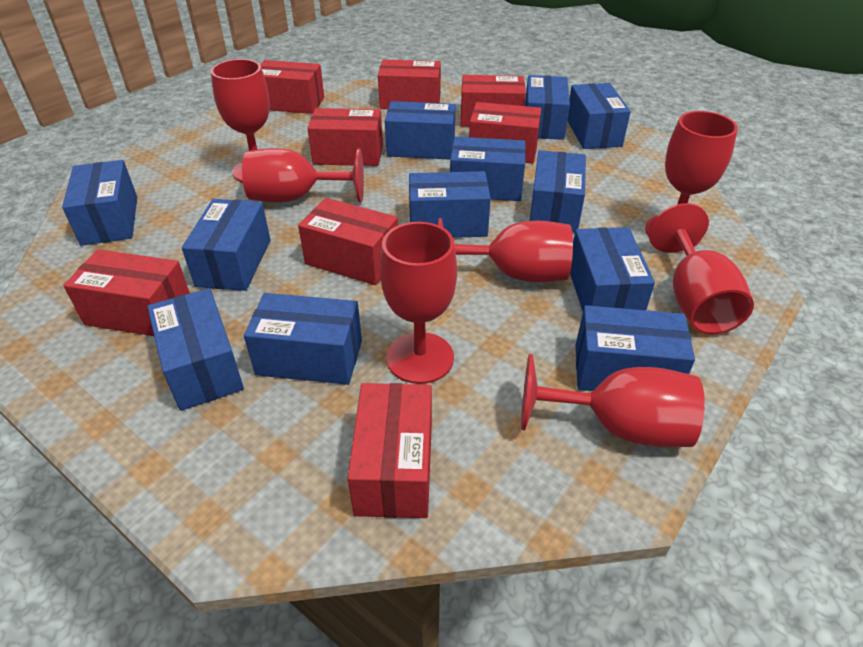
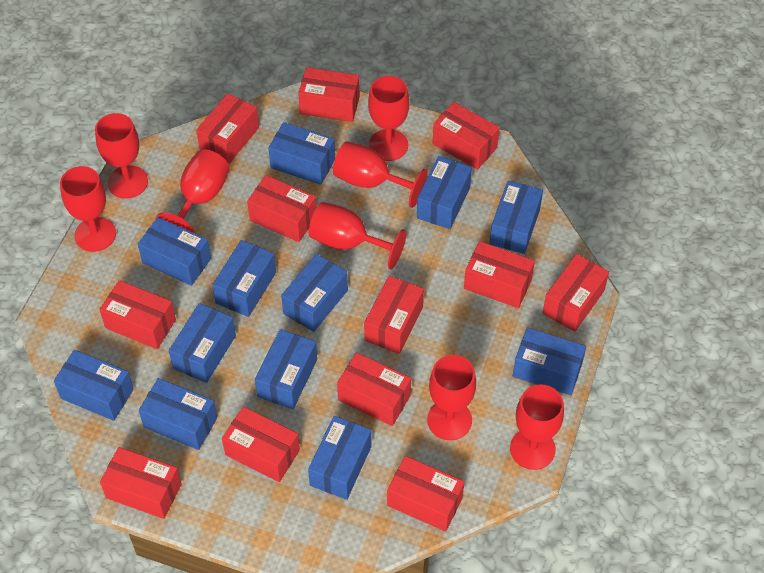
red box: [63,249,190,336] [260,60,324,114] [298,198,398,285] [307,108,383,166] [347,383,432,518] [378,60,441,109] [461,75,526,127] [469,102,541,164] = 8 -> [100,280,176,349] [100,447,182,519] [196,93,259,164] [222,407,300,482] [247,175,316,242] [298,67,360,122] [337,352,411,426] [364,276,424,354] [387,456,464,532] [433,102,500,170] [464,241,535,308] [543,254,609,332] = 12
red goblet: [211,59,270,183] [242,148,364,203] [380,222,457,384] [438,218,573,282] [521,354,705,447] [645,111,738,247] [648,203,754,334] = 7 -> [60,166,116,252] [95,113,148,199] [156,149,230,233] [309,202,406,269] [333,141,428,208] [368,76,409,161] [427,355,476,440] [510,384,564,470] = 8

